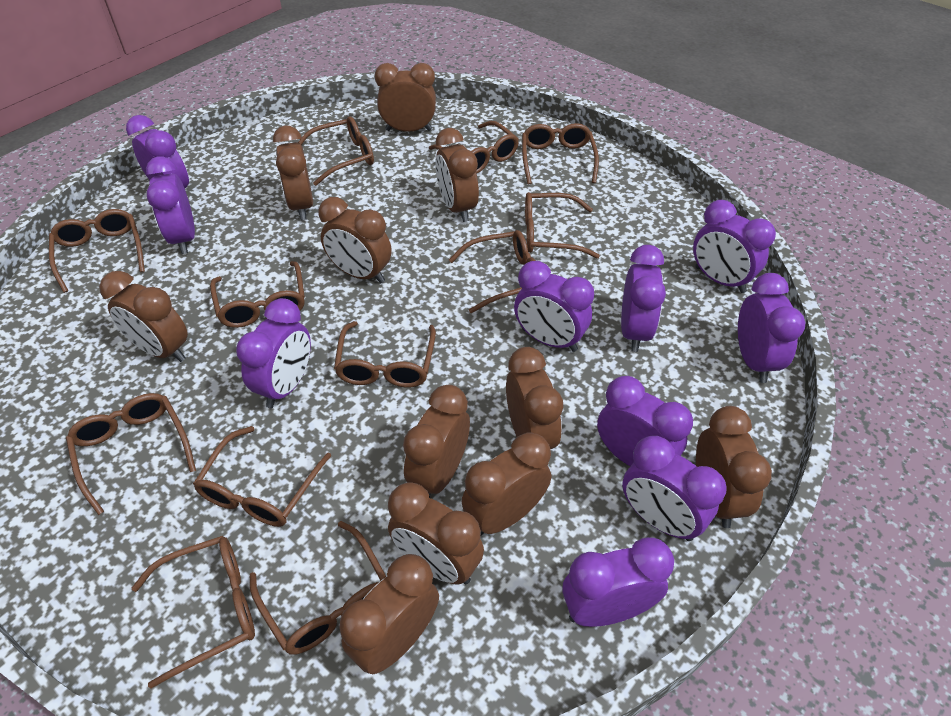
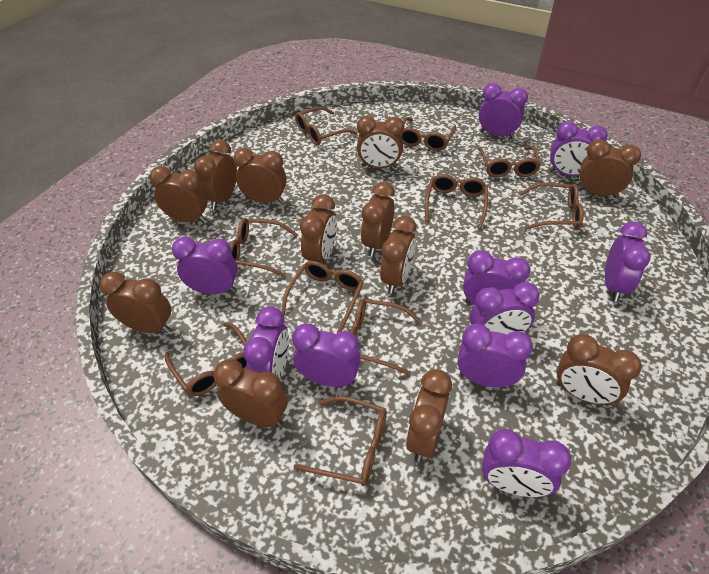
brown clock: [99,271,188,362] [273,125,313,220] [318,197,392,283] [339,554,439,674] [375,63,436,132] [388,482,484,584] [403,385,470,497] [435,128,479,222] [462,433,551,536] [506,347,563,449] [696,406,772,528] = 11 -> [100,272,171,333] [150,166,208,223] [194,140,237,210] [214,359,288,427] [233,148,287,203] [300,194,337,263] [357,116,404,168] [361,182,395,257] [380,216,417,294] [406,369,452,462] [556,334,642,406] [578,139,641,198] = 12
brown glasses: [49,209,145,293] [66,393,196,515] [132,536,255,688] [193,426,331,527] [210,261,305,328] [250,521,386,655] [298,116,374,186] [334,321,436,388] [429,121,519,173] [449,230,536,313] [522,123,599,185] [525,192,599,258] = 12 -> [165,322,247,396] [230,218,298,277] [281,261,364,333] [294,396,387,486] [295,107,357,145] [350,299,422,375] [401,117,456,151] [425,174,488,229] [478,146,541,177] [519,183,584,230] = 10

